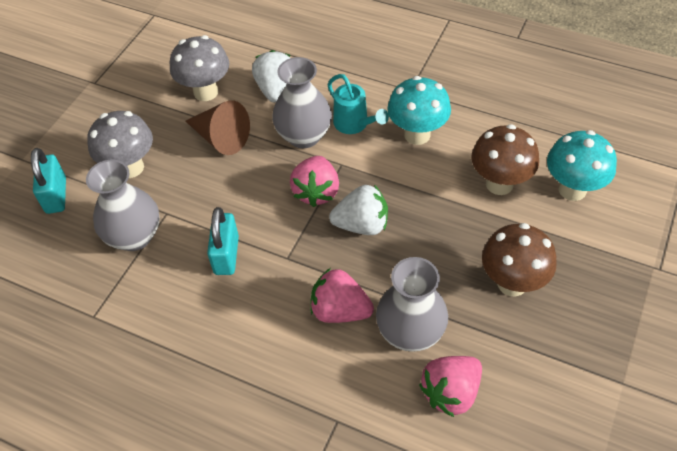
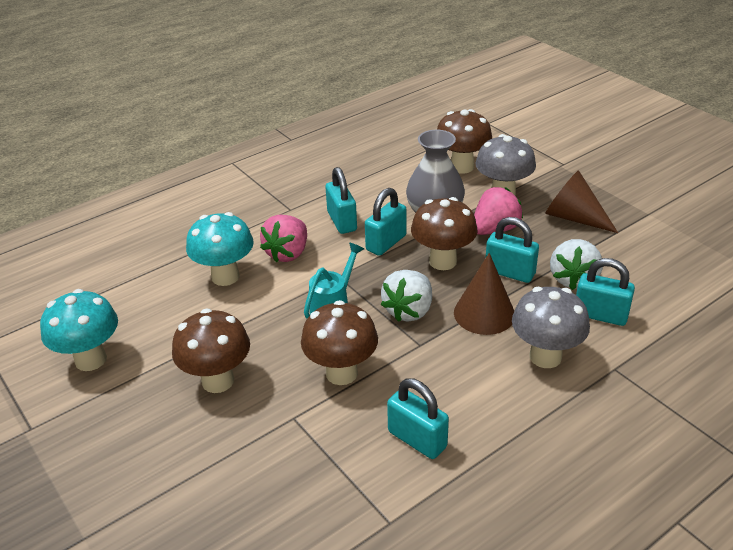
brown cone: [185,100,250,155] = 1 -> [454,253,514,335] [545,170,618,233] = 2
brown mushroom: [471,124,539,195] [482,223,557,296] = 2 -> [172,309,250,393] [301,300,378,385] [411,197,478,270] [437,109,492,173] = 4
grey vase: [86,160,160,251] [272,57,332,148] [376,257,448,352] = 3 -> [406,130,465,213] = 1
pink strawberry: [290,156,339,207] [310,268,374,323] [419,356,482,417] = 3 -> [260,215,307,263] [474,187,523,235] = 2
turquoise padlock: [31,148,66,214] [207,207,239,275] = 2 -> [325,167,357,234] [365,188,407,256] [387,378,449,459] [486,217,539,283] [576,258,635,326] = 5

